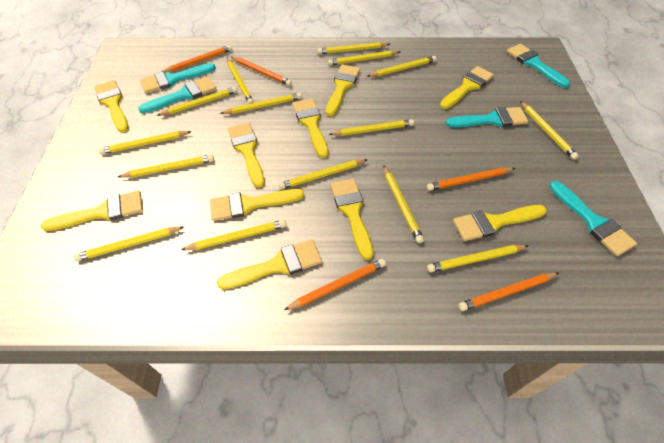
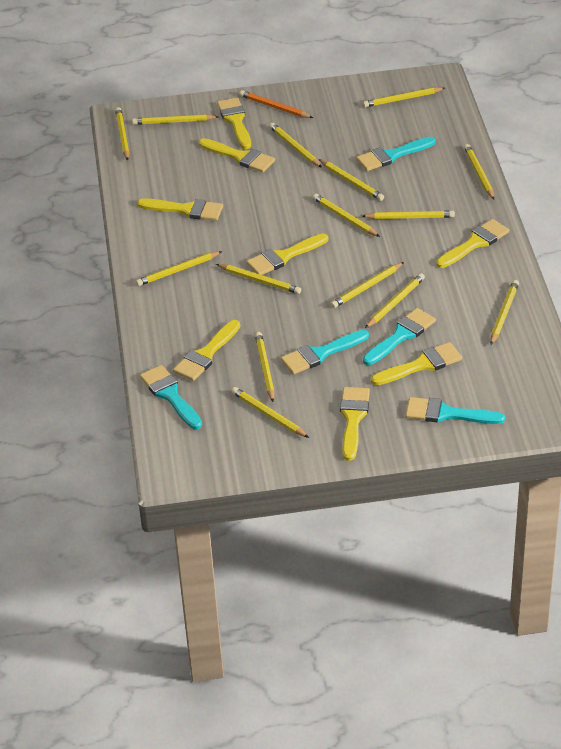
orange pencil: [162,45,232,73] [231,56,292,86] [284,259,386,310] [427,168,515,191] [458,273,559,311] = 5 -> [240,90,313,118] = 1
yellow brush: [41,191,143,231] [94,80,128,132] [210,189,304,221] [217,239,322,290] [228,123,265,188] [293,98,328,158] [326,64,360,116] [331,179,373,260] [440,66,494,109] [453,205,547,241] = 10 -> [137,198,223,221] [173,320,240,381] [199,138,275,172] [217,98,251,149] [246,233,328,275] [340,387,370,461] [371,342,462,385] [436,219,509,268] = 8

